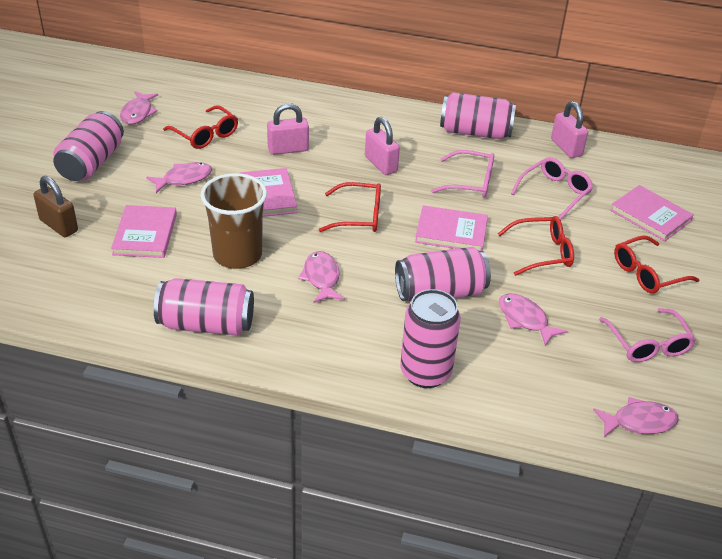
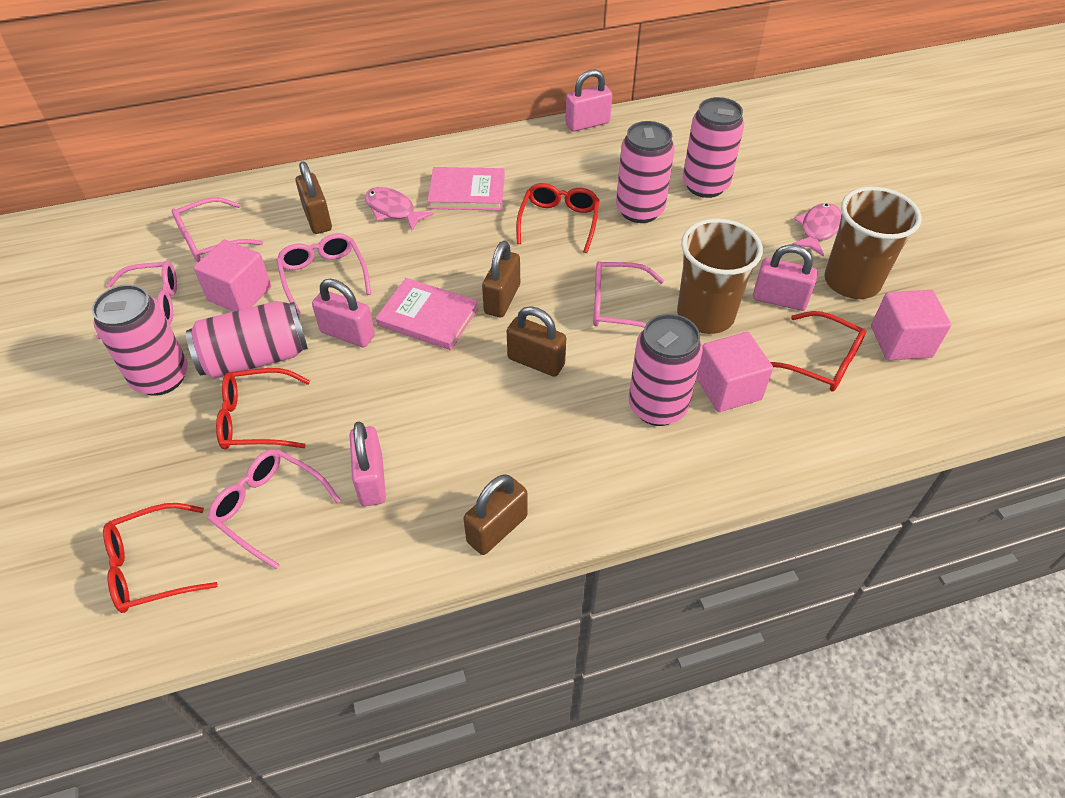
brown cup: [200,173,267,269] = 1 -> [677,219,763,334] [824,187,922,299] = 2
brown padlock: [33,176,78,237] = 1 -> [295,161,332,234] [463,474,528,555] [482,241,520,317] [507,306,566,377] = 4
pink book: [111,205,177,258] [240,168,297,217] [415,205,488,251] [610,185,694,241] = 4 -> [376,278,479,350] [427,167,505,210] = 2
pink cube: none = 0 -> [194,240,271,312] [696,332,773,412] [871,290,951,360] = 3
pink fish: [120,91,158,124] [146,162,212,193] [298,251,345,303] [499,294,568,347] [593,397,679,437] = 5 -> [365,187,434,231] [792,203,842,257] = 2
pink glasses: [431,150,494,198] [511,157,593,220] [599,308,696,362] = 3 -> [96,261,177,339] [172,197,263,262] [208,449,341,570] [276,233,371,315] [593,261,664,328] = 5
pink padlock: [267,103,309,155] [365,117,400,175] [551,101,588,158] = 3 -> [312,279,375,347] [350,422,386,506] [565,69,612,132] [753,244,818,311] = 4

